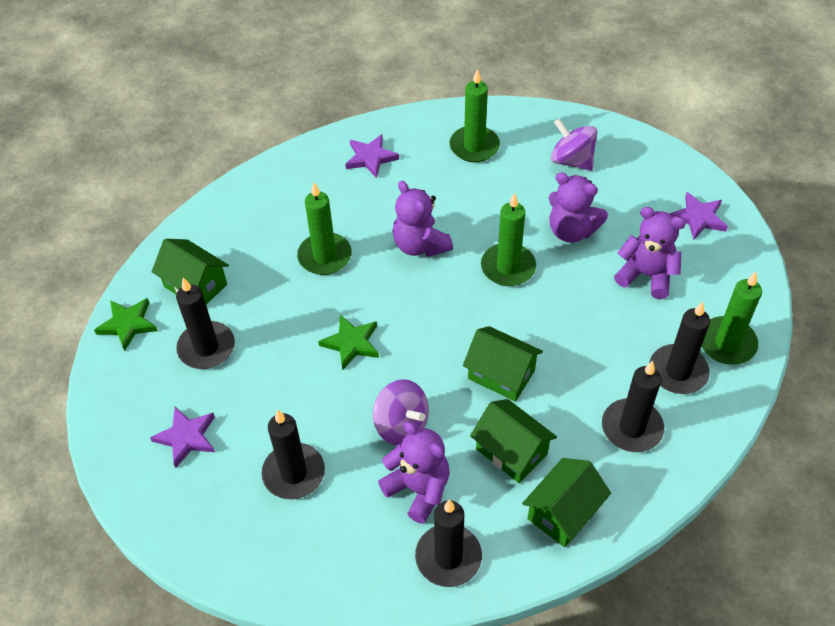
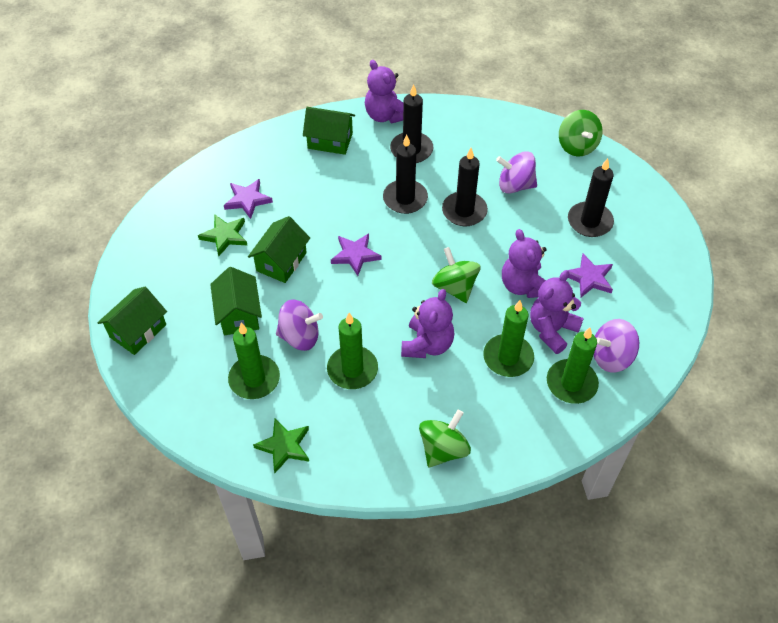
black candle: [176,277,235,369] [262,410,325,499] [415,499,482,587] [602,361,664,452] [649,302,710,394] = 5 -> [383,135,428,214] [390,84,433,163] [442,148,488,226] [568,158,614,237] = 4
green spinning top: none = 0 -> [419,410,471,467] [432,247,480,303] [559,110,603,157] = 3
purple spinning top: [373,379,429,445] [551,119,597,171] = 2 -> [276,300,323,351] [496,151,537,194] [594,319,639,373] = 3

